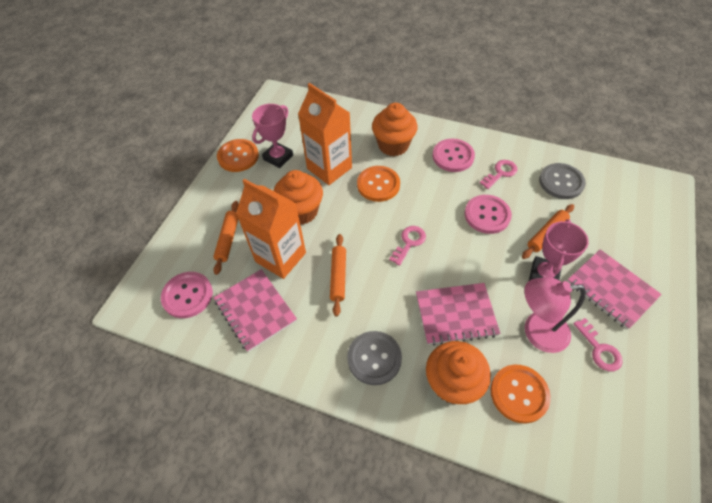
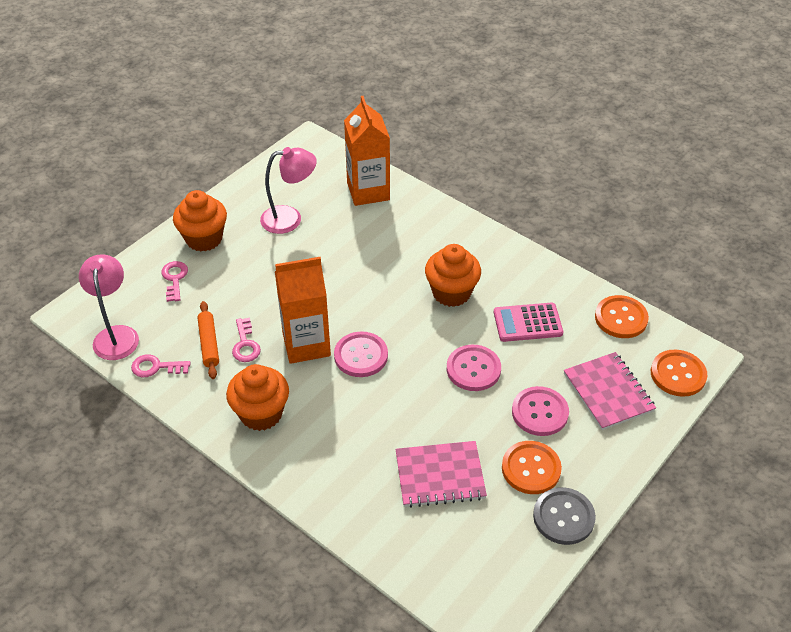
grey button: [347,331,402,385] [539,163,586,199] = 2 -> [533,487,596,545] = 1
orange rolling pin: [213,201,239,275] [330,234,346,316] [522,204,574,259] = 3 -> [198,301,219,379] = 1
pink calculator: none = 0 -> [494,303,563,342] = 1
pink lamp: [524,277,586,353] = 1 -> [79,255,139,360] [260,147,317,234] = 2
pink notebook: [213,269,297,352] [416,283,500,346] [567,249,662,330] = 3 -> [396,441,487,508] [564,352,656,430] = 2
pink trophy: [252,104,293,168] [529,219,589,281] = 2 -> none = 0

